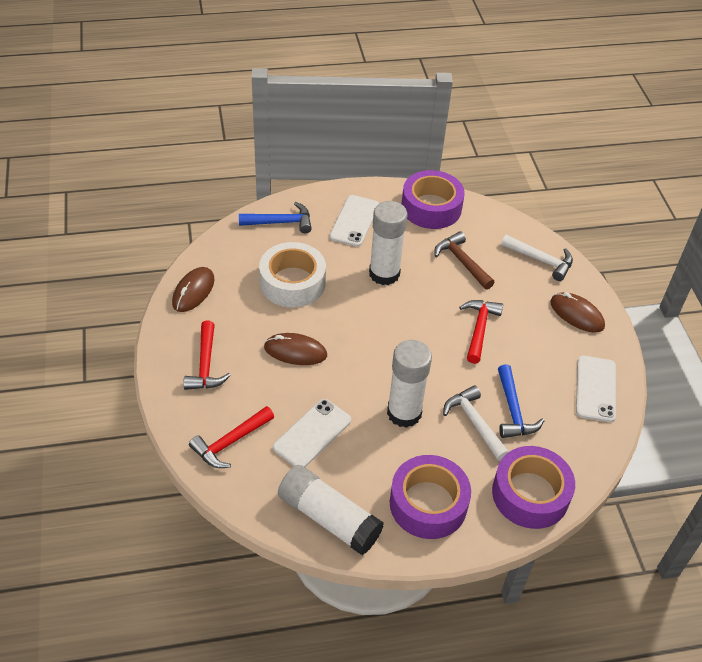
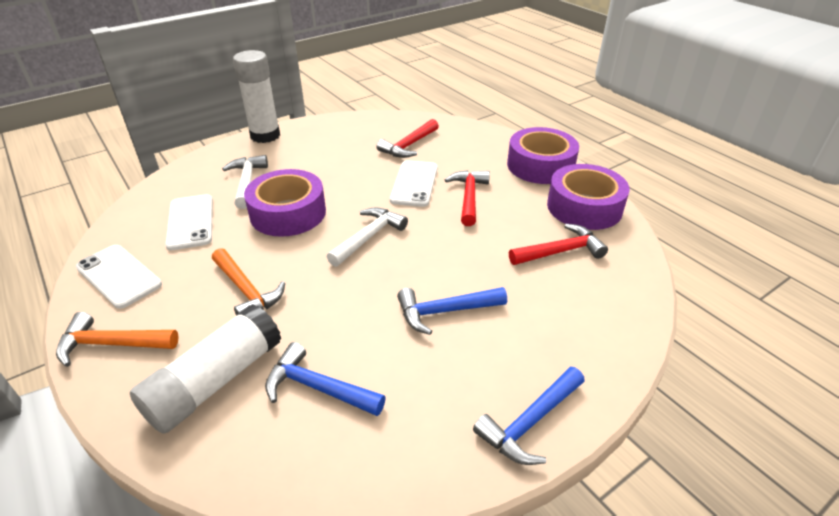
blue hammer: [239,202,312,233] [498,364,544,438] = 2 -> [265,342,386,416] [397,287,507,335] [473,367,585,465] = 3
brown hammer: [434,231,495,290] = 1 -> none = 0
brown mouse: [172,267,214,312] [264,333,327,365] [550,292,605,333] = 3 -> none = 0
orange hammer: none = 0 -> [56,312,179,367] [212,248,285,316] = 2
white glue stick: [278,465,384,555] [369,201,407,285] [387,340,432,428] = 3 -> [130,304,281,434] [233,50,280,143] = 2
white tape: [259,242,326,307] = 1 -> none = 0

